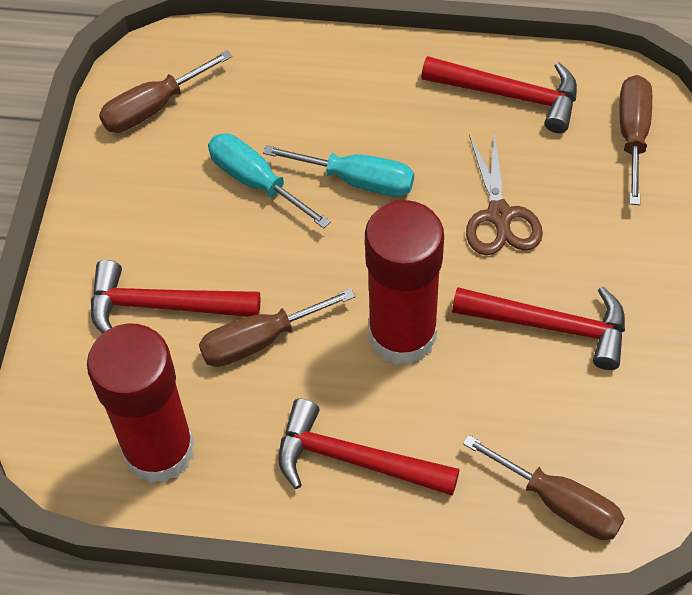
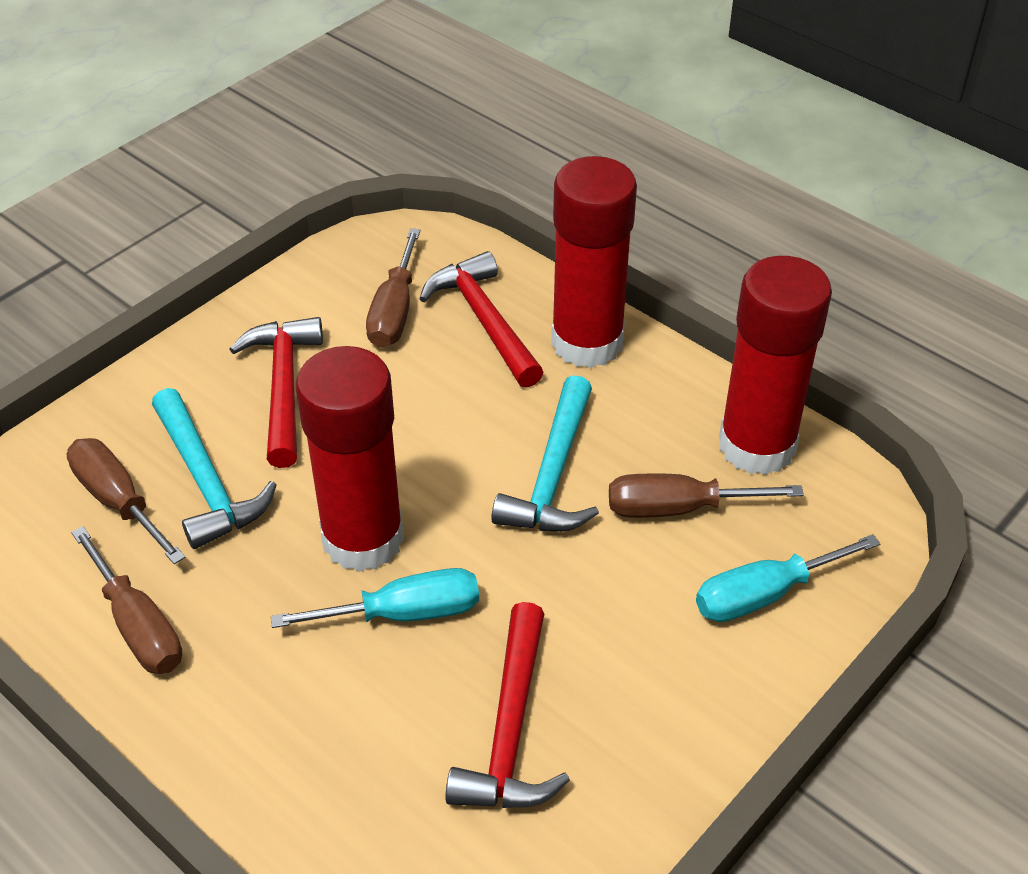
brown scissors: [466,131,543,255] = 1 -> none = 0
red glue stick: [87,324,194,483] [365,200,444,365] = 2 -> [296,346,404,572] [551,156,637,368] [719,256,832,475] = 3
red hammer: [91,260,261,333] [278,399,459,496] [421,56,577,133] [452,286,625,370] = 4 -> [230,317,323,468] [419,251,544,388] [446,602,570,808] = 3
turquoise hammer: none = 0 -> [152,388,277,549] [491,375,599,532] = 2

